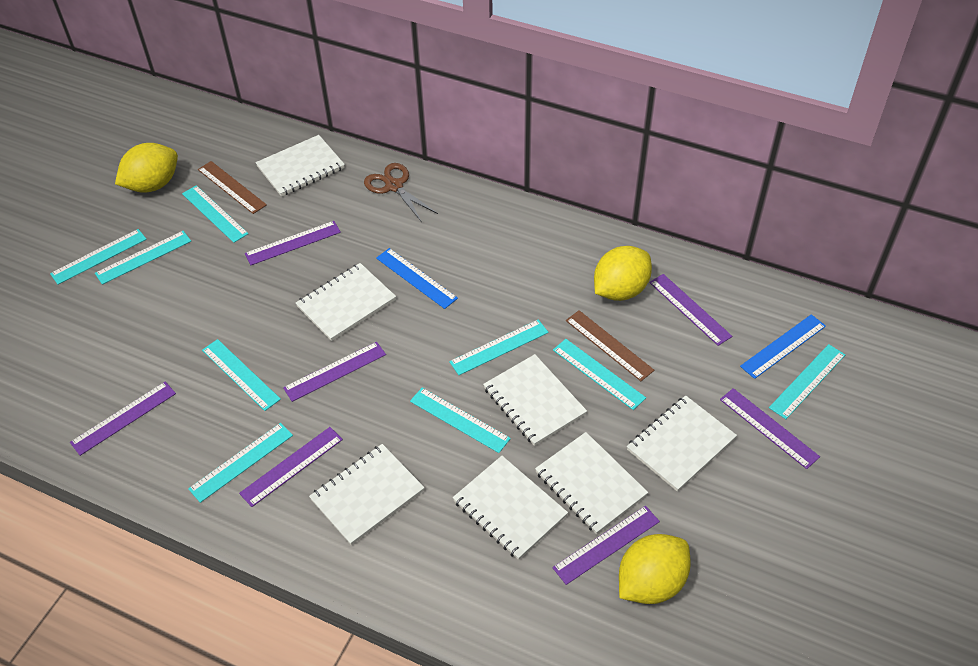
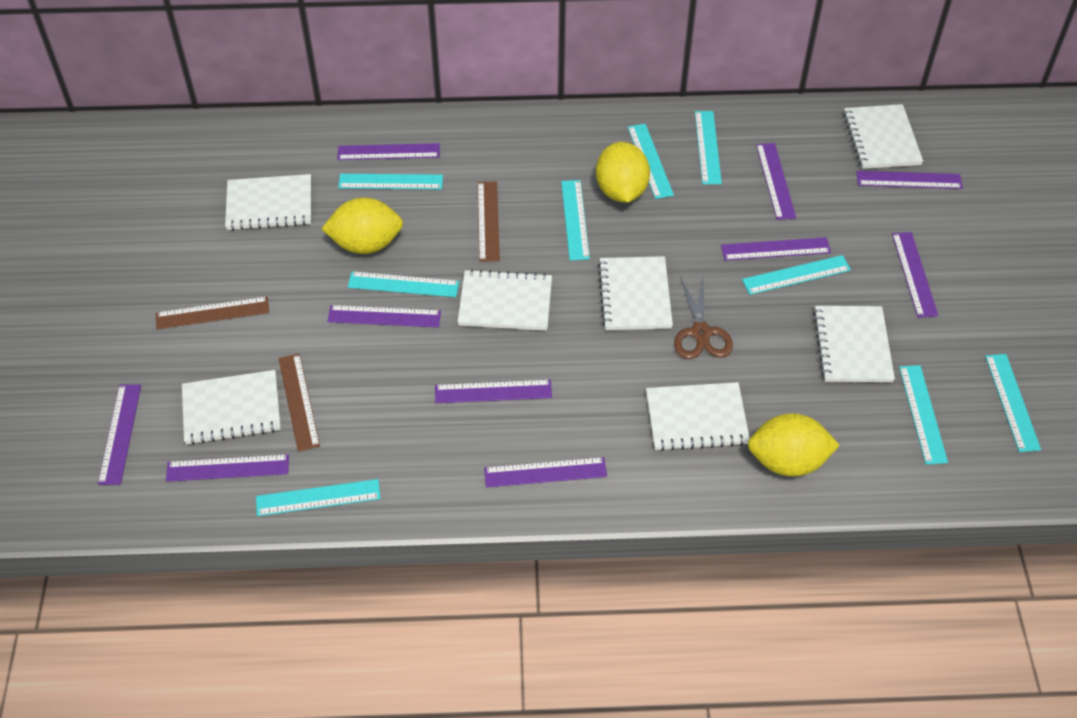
blue ruler: [376,248,458,309] [740,314,826,379] = 2 -> none = 0
brown ruler: [198,161,267,214] [566,310,654,381] = 2 -> [156,297,269,329] [279,354,320,452] [478,181,500,262] = 3
purple ruler: [70,381,176,456] [239,427,343,507] [245,221,341,265] [283,342,386,402] [552,506,660,585] [649,274,732,346] [720,388,820,469] = 7 -> [98,384,141,485] [166,454,289,482] [327,305,441,328] [337,143,440,160] [435,380,552,403] [484,457,607,488] [721,237,831,261] [756,143,796,220] [856,171,963,189] [892,232,938,318] = 10

